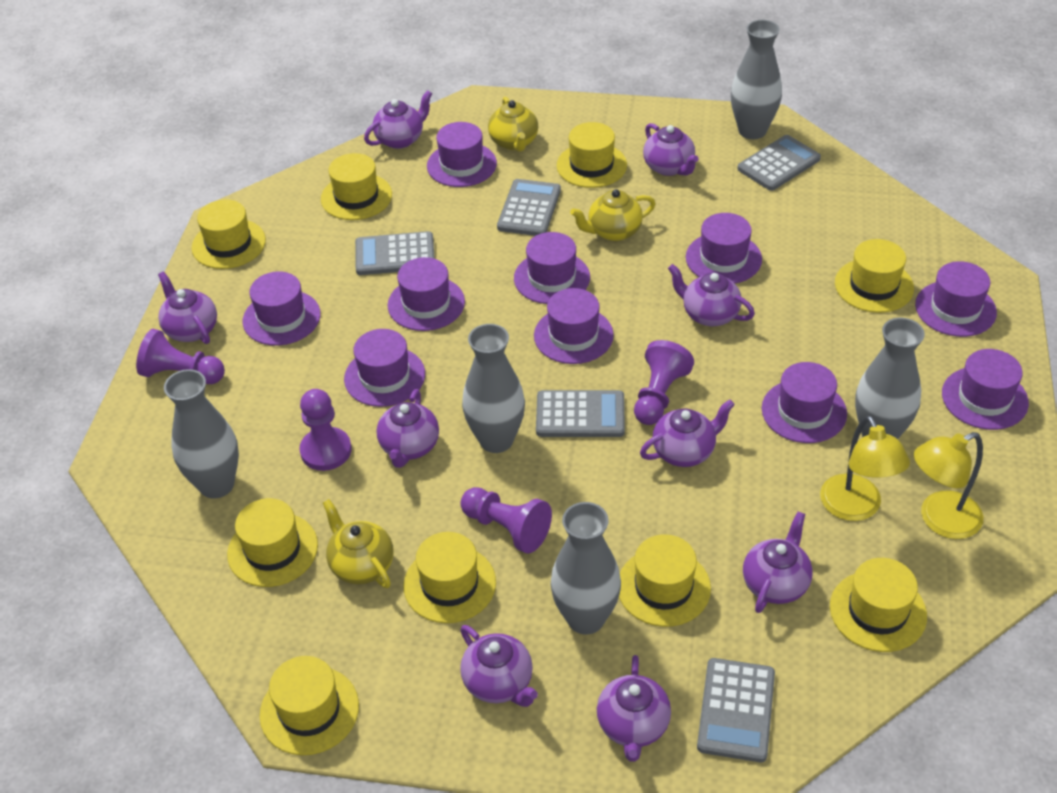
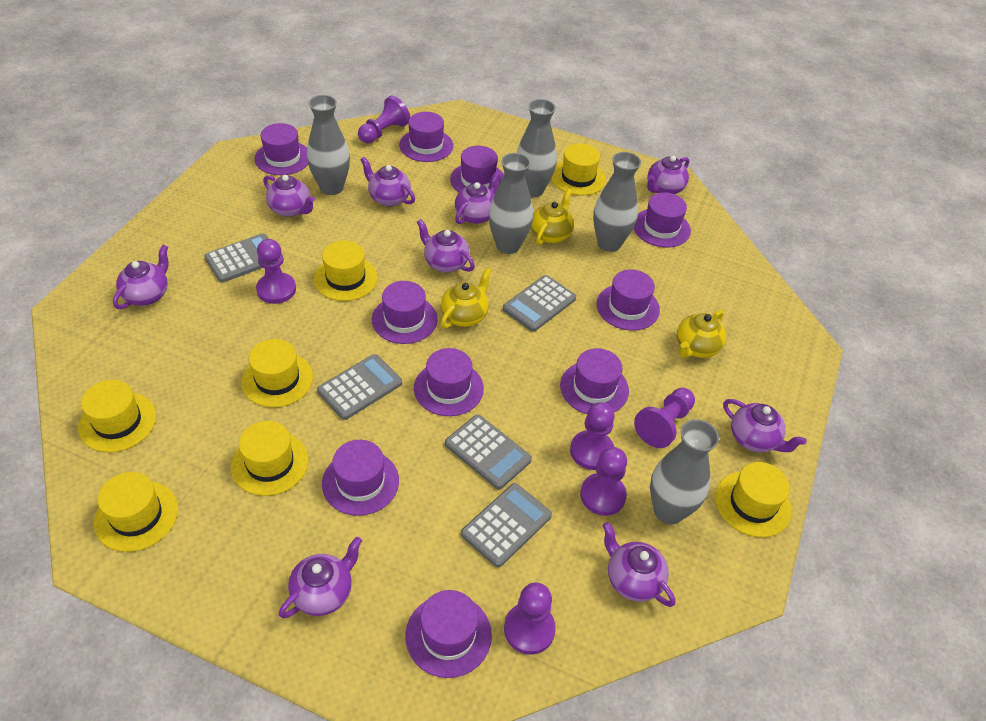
purple pawn: [136,329,225,384] [300,389,351,471] [460,487,552,554] [634,340,694,425] = 4 -> [256,239,296,304] [358,95,410,143] [504,583,556,655] [570,402,615,470] [580,447,627,516] [634,388,695,448] = 6
yellow hat: [191,199,266,269] [227,498,318,587] [260,656,359,755] [321,153,392,220] [404,532,496,623] [557,122,627,188] [619,534,711,627] [830,558,927,652] [835,239,914,313] = 9 -> [78,380,156,453] [94,472,178,552] [231,421,309,496] [241,339,313,407] [314,241,378,301] [551,144,606,195] [715,462,792,537] = 7
yellow lamp: [820,415,910,521] [914,432,983,539] = 2 -> none = 0

